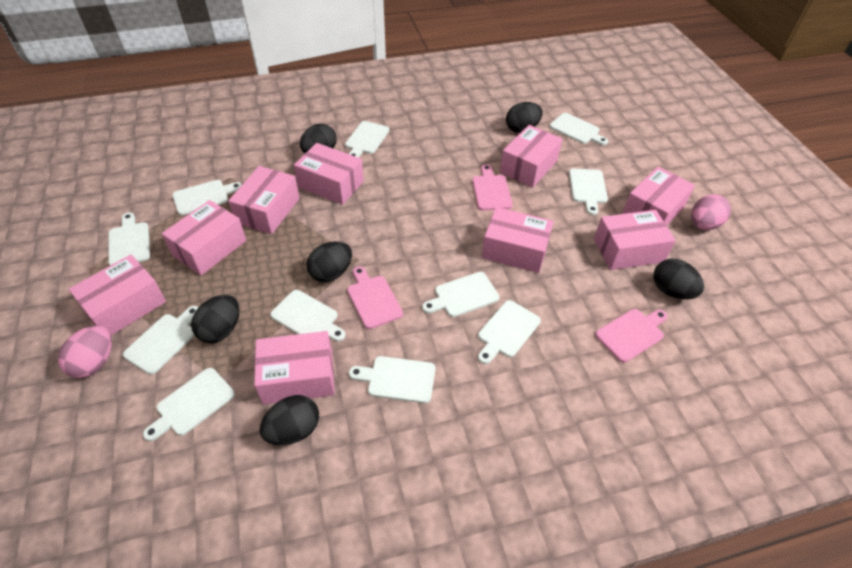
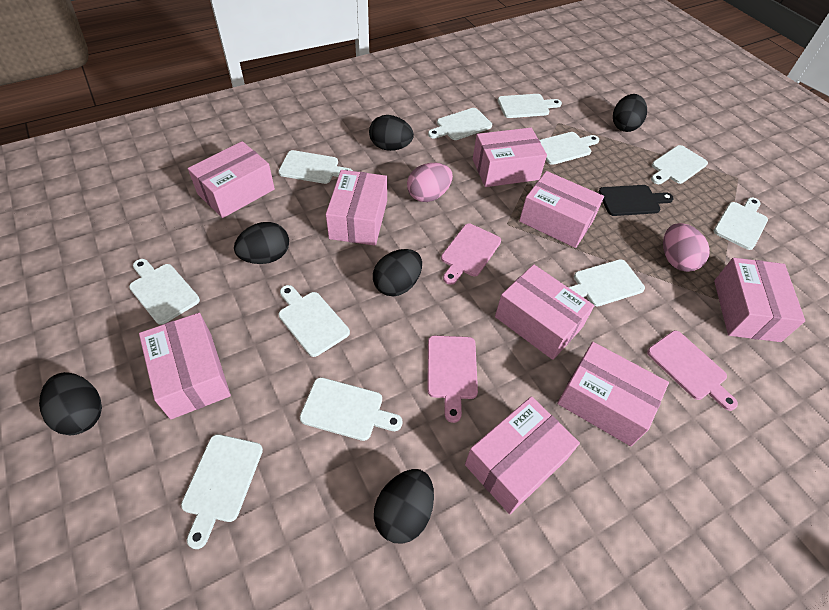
black cutting board: none = 0 -> [598,185,674,216] = 1

